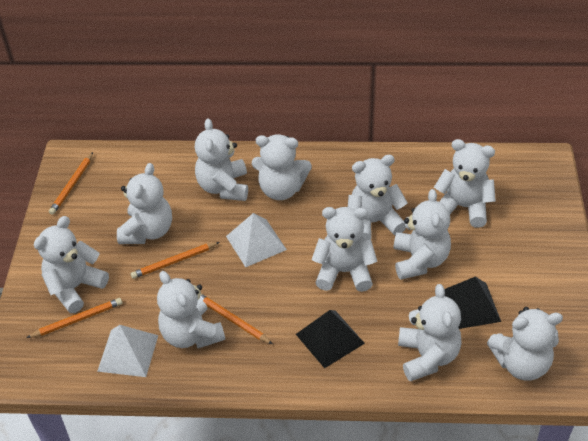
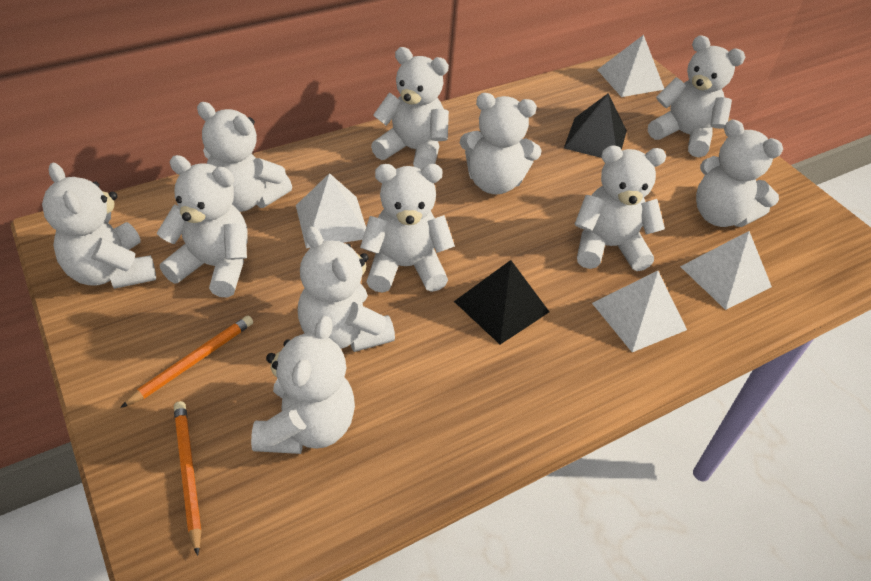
orange pencil: [26,298,122,338] [49,152,93,215] [131,242,220,279] [200,294,273,344] = 4 -> [120,315,253,408] [174,401,201,556] = 2
white pyramid: [97,325,158,377] [226,213,287,267] = 2 -> [296,173,366,248] [592,271,687,352] [597,35,664,97] [680,231,772,310] = 4

